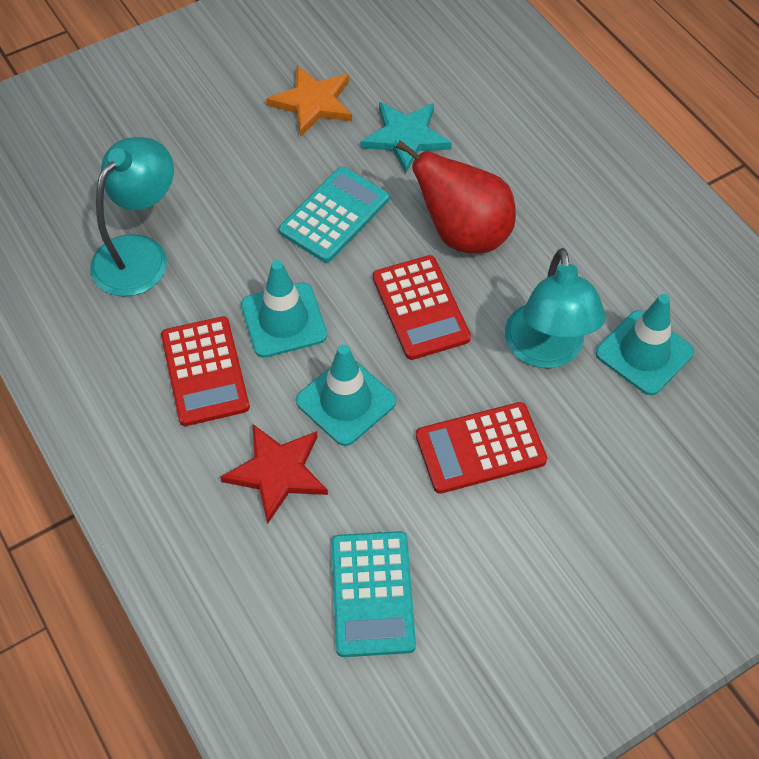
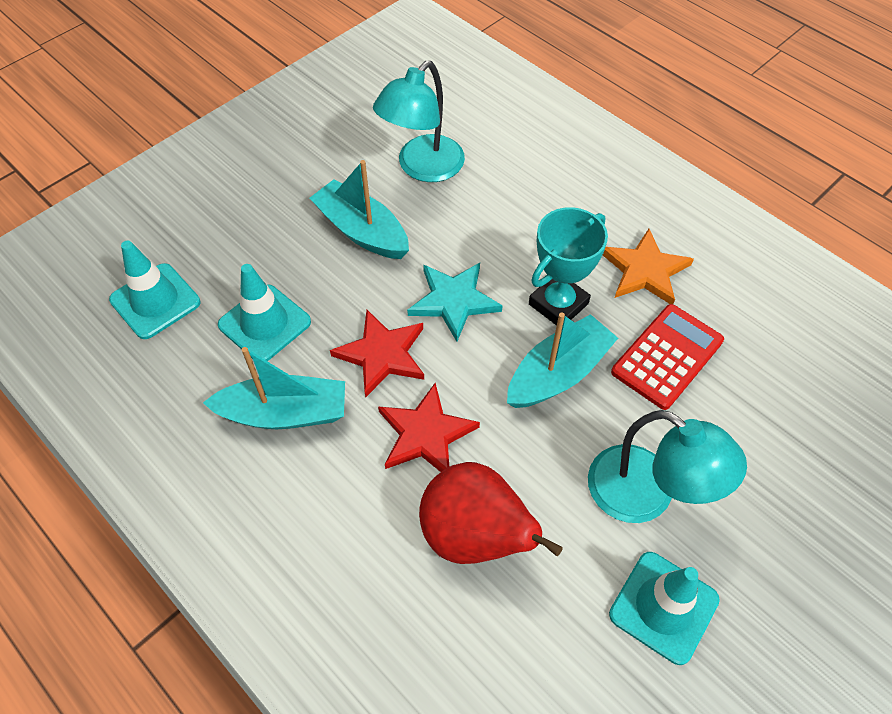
red calculator: [161,316,250,426] [373,255,471,360] [416,402,547,494] = 3 -> [611,304,724,410] = 1
red star: [220,424,328,524] = 1 -> [330,310,424,398] [378,383,480,472] = 2
turquoise boat: none = 0 -> [203,347,345,429] [310,160,409,259] [507,313,618,408] = 3
turquoise calculator: [279,167,389,262] [331,531,416,657] = 2 -> none = 0
turquoise trophy: none = 0 -> [529,207,608,326] = 1

